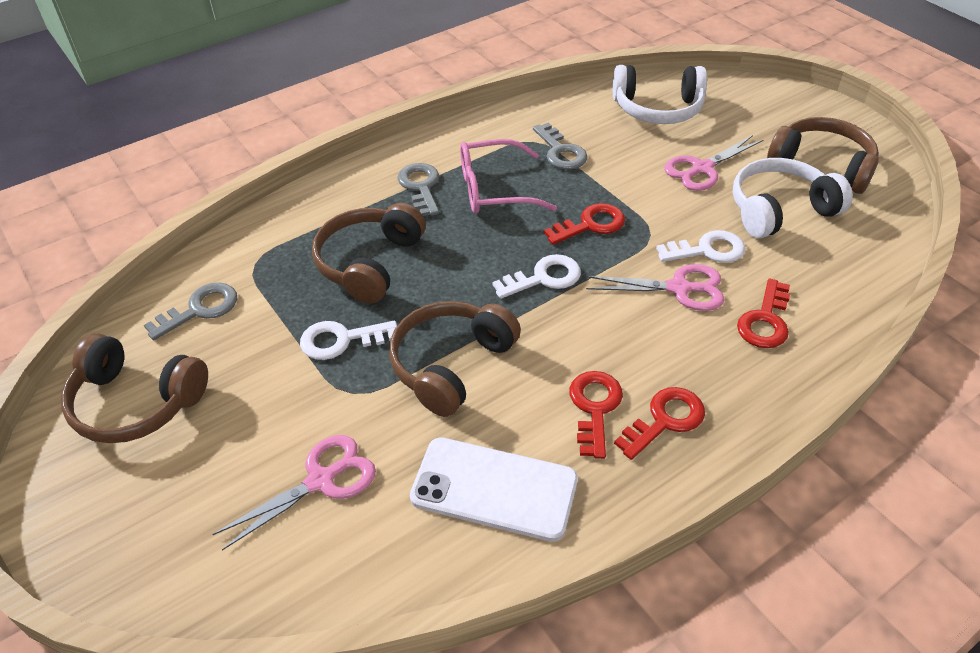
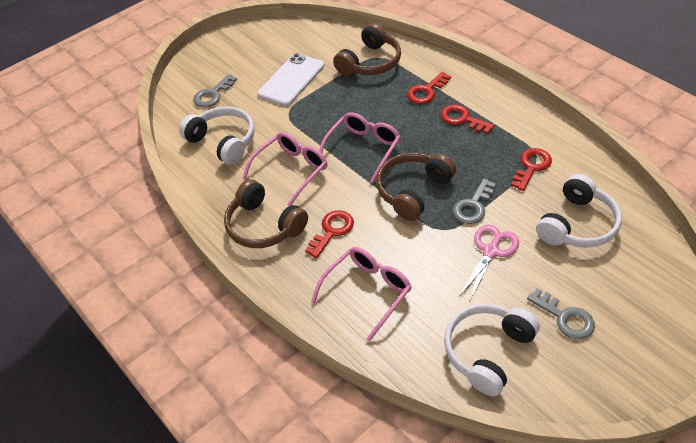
brown headphones: [61,333,208,443] [312,203,426,303] [389,301,521,417] [767,117,879,194] = 4 -> [224,179,308,248] [333,23,401,76] [376,153,456,221] = 3
pink glasses: [460,139,557,214] = 1 -> [242,132,327,207] [311,247,412,342] [319,112,401,183] = 3
pink scissors: [212,435,376,550] [586,264,725,311] [664,135,763,191] = 3 -> [459,225,519,300] = 1
white headphones: [613,65,707,124] [733,158,853,238] = 2 -> [179,107,255,165] [444,304,540,396] [536,174,622,248] = 3
white key: [300,321,397,360] [493,254,581,299] [656,230,745,263] = 3 -> none = 0

